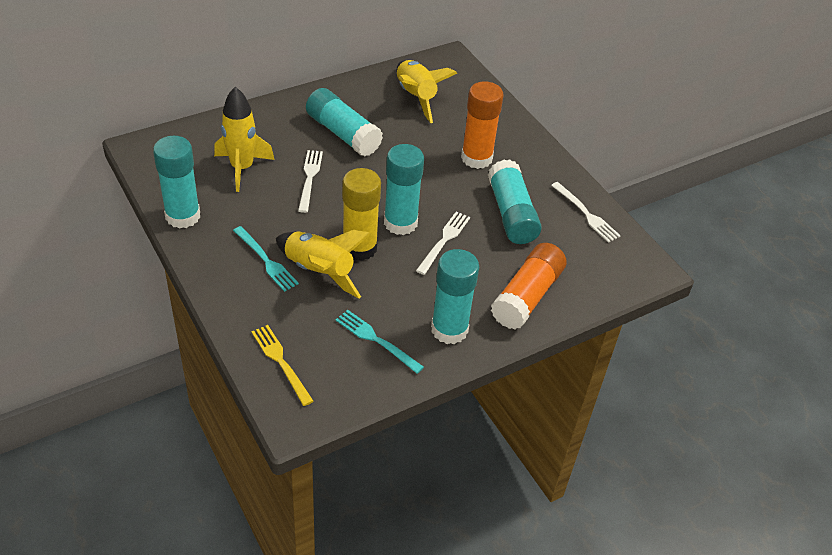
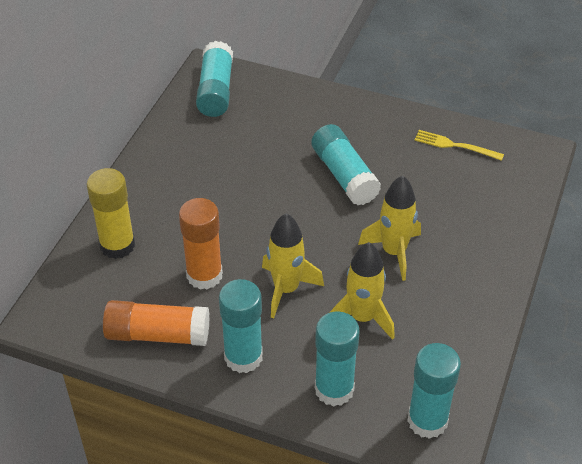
turquoise fork: [233,226,299,292] [336,310,424,374] = 2 -> none = 0
white fork: [298,150,323,213] [416,212,470,275] [551,182,621,243] = 3 -> none = 0

